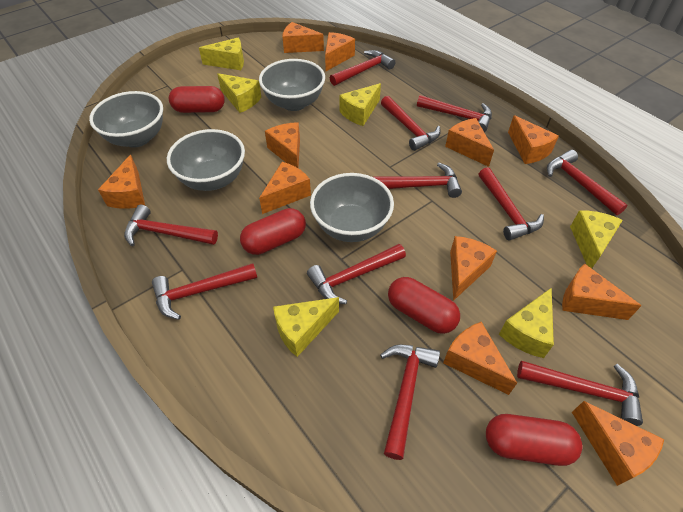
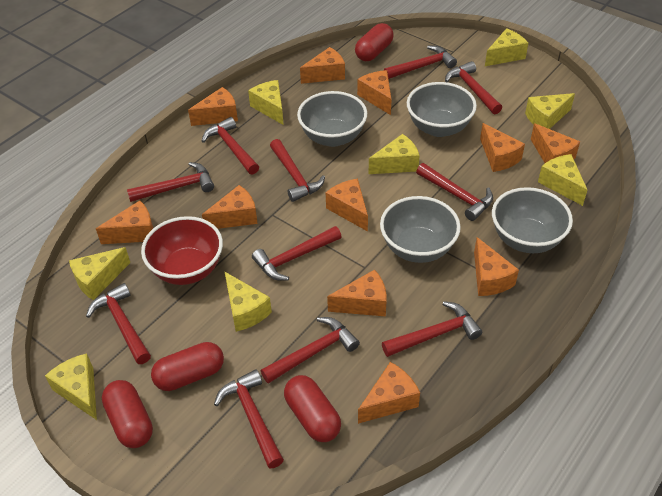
red bowl: none = 0 -> [141,216,223,285] = 1
yellow cheese: [199,38,244,70] [217,73,261,113] [273,297,339,357] [340,83,381,126] [499,288,554,358] [570,210,623,269] = 6 -> [45,353,97,420] [69,247,130,300] [224,271,272,332] [248,80,284,125] [369,134,420,174] [485,28,528,66] [525,93,575,129] [538,154,587,206] = 8

